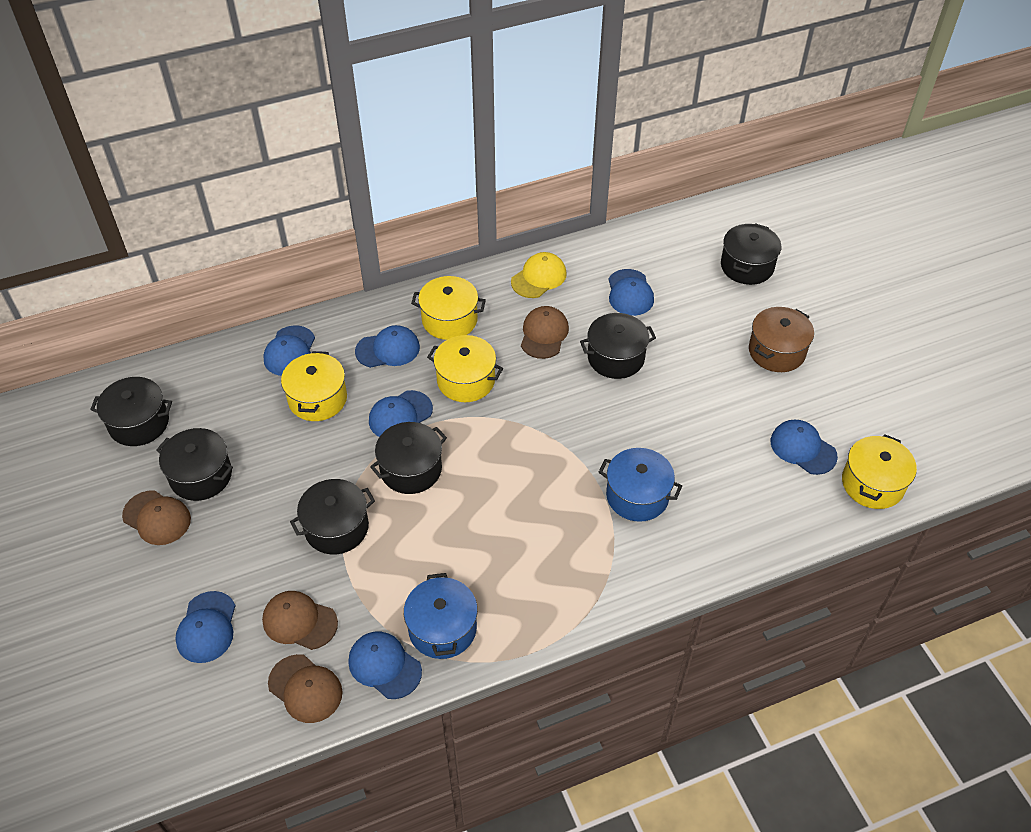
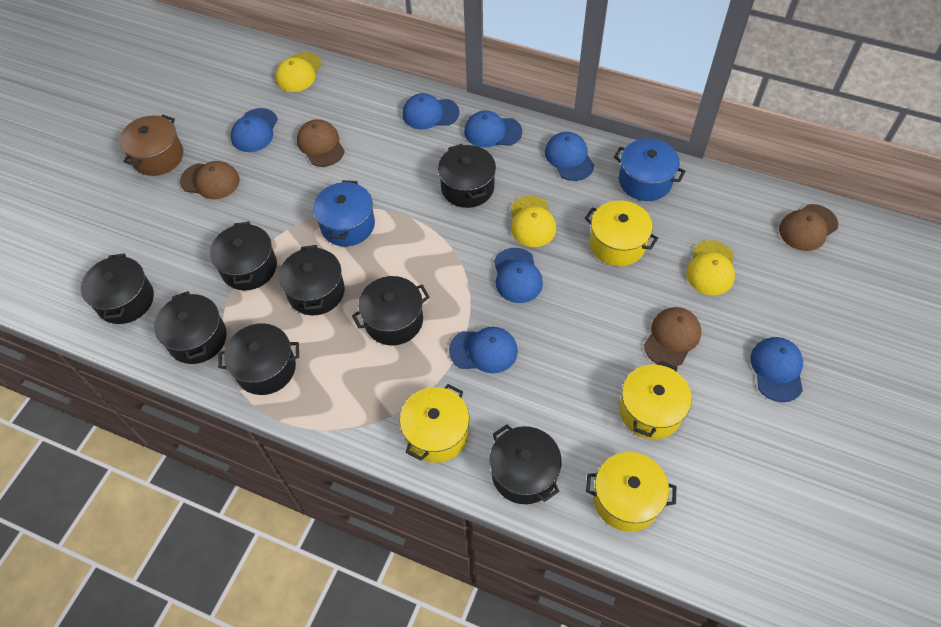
black pot: [90,377,172,446] [156,428,233,501] [290,479,375,554] [370,422,447,494] [580,313,656,379] [721,223,781,285] = 6 -> [81,253,154,324] [154,291,227,364] [210,222,277,290] [218,323,299,395] [279,245,345,316] [352,276,429,345] [438,144,496,208] [490,425,562,504] = 8
yellow cap: [511,252,567,298] = 1 -> [275,52,322,92] [510,196,556,247] [686,240,735,295] = 3

